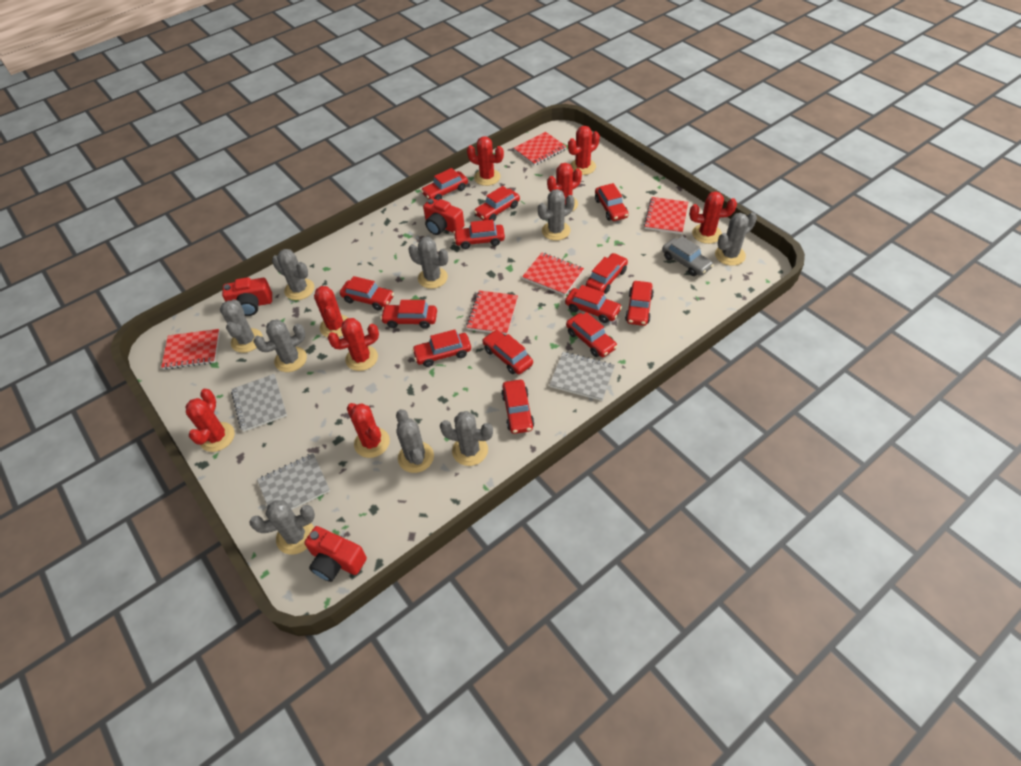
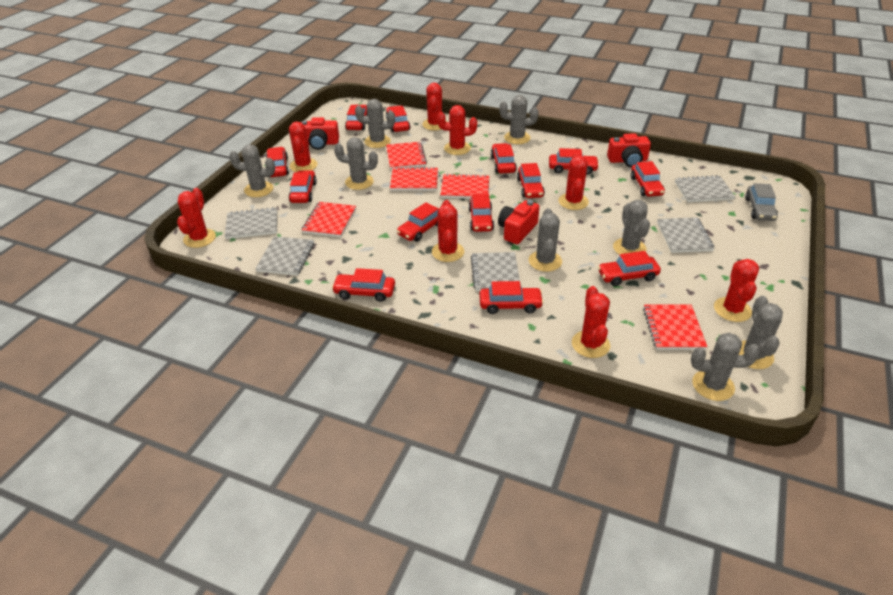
grey cactus: [220,299,263,353] [249,500,315,555] [253,319,307,372] [272,249,314,300] [396,409,434,473] [408,237,448,289] [440,411,493,466] [538,189,574,240] [715,212,757,266] = 9 -> [229,144,275,197] [334,137,378,190] [355,99,395,148] [499,95,539,144] [529,208,562,272] [613,200,650,255] [691,333,760,401] [739,296,783,369] = 8
grey notebook: [231,374,287,432] [257,453,330,509] [549,352,615,401] = 3 -> [225,207,277,239] [255,236,314,276] [471,252,521,291] [657,217,714,253] [675,175,735,202] = 5

